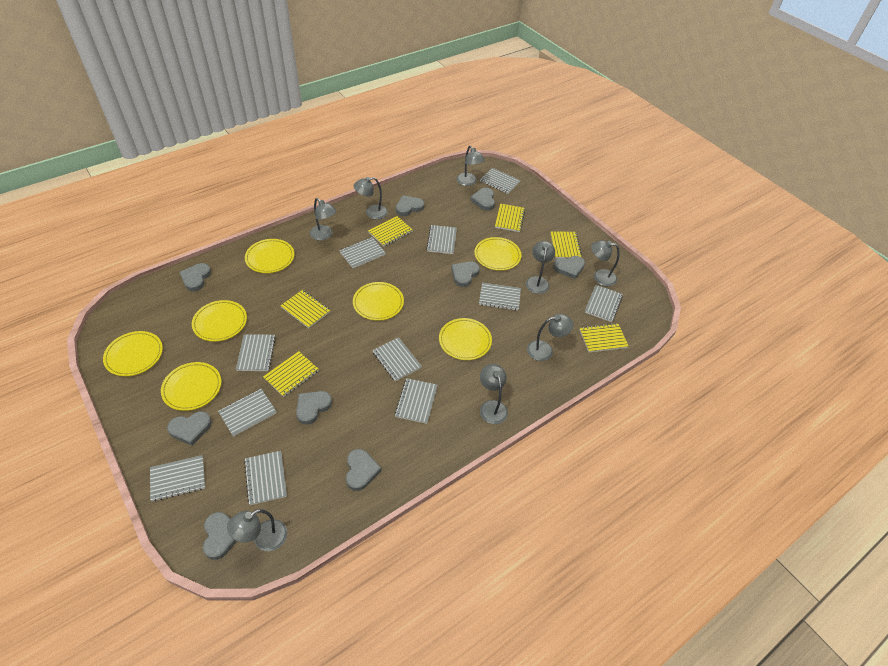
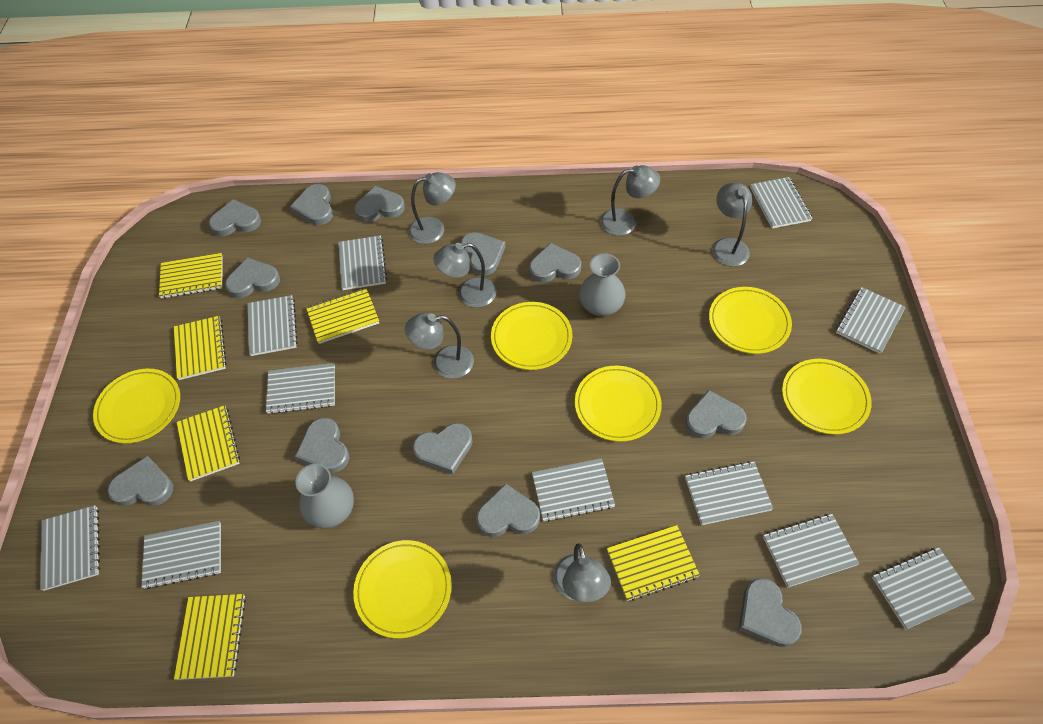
grey heart: [167,411,212,446] [179,263,211,291] [203,512,237,560] [296,391,332,425] [346,449,382,491] [396,195,424,216] [451,262,480,287] [470,188,495,211] [553,256,585,279] = 9 -> [107,456,173,506] [209,199,261,236] [225,258,280,298] [290,184,333,225] [295,418,349,473] [355,186,405,222] [413,423,473,474] [461,232,505,276] [476,483,540,537] [529,243,581,283] [685,390,747,439] [739,578,802,647] = 12
grey lamp: [227,509,287,551] [310,198,337,240] [353,177,388,219] [457,146,485,186] [480,364,508,424] [526,241,555,294] [527,314,574,361] [591,240,620,286] = 8 -> [405,313,474,379] [408,172,456,244] [433,243,497,308] [553,543,611,602] [600,165,660,236] [712,183,752,267] = 6
grey vase: none = 0 -> [296,464,354,529] [579,253,626,317] = 2
yellow plate: [103,331,163,376] [161,362,221,411] [192,300,247,342] [245,239,294,273] [353,282,404,321] [439,318,492,360] [474,237,521,271] = 7 -> [93,369,180,443] [353,540,452,638] [491,302,572,370] [575,366,662,442] [709,287,792,354] [782,359,872,435] = 6

